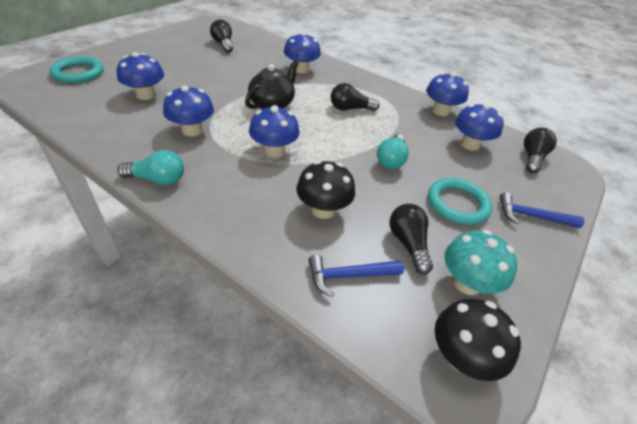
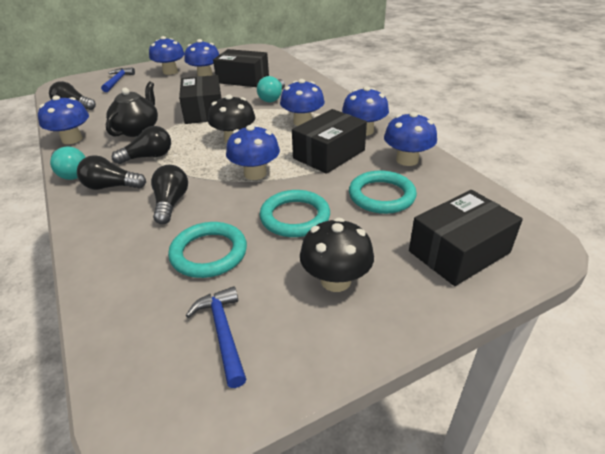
black box: none = 0 -> [179,75,222,124] [213,49,269,87] [292,109,367,174] [409,190,523,286] = 4
blue mushroom: [117,52,164,100] [163,85,214,137] [249,105,300,158] [284,32,321,74] [426,72,469,116] [455,104,504,151] = 6 -> [38,95,89,144] [149,36,185,75] [184,39,219,76] [226,125,280,180] [280,79,325,126] [342,86,389,136] [384,112,437,166] = 7
turquoise mushroom: [444,230,517,295] = 1 -> none = 0
turquoise ring: [50,56,103,83] [428,178,492,225] = 2 -> [168,222,247,278] [260,190,330,237] [349,171,417,214] = 3

